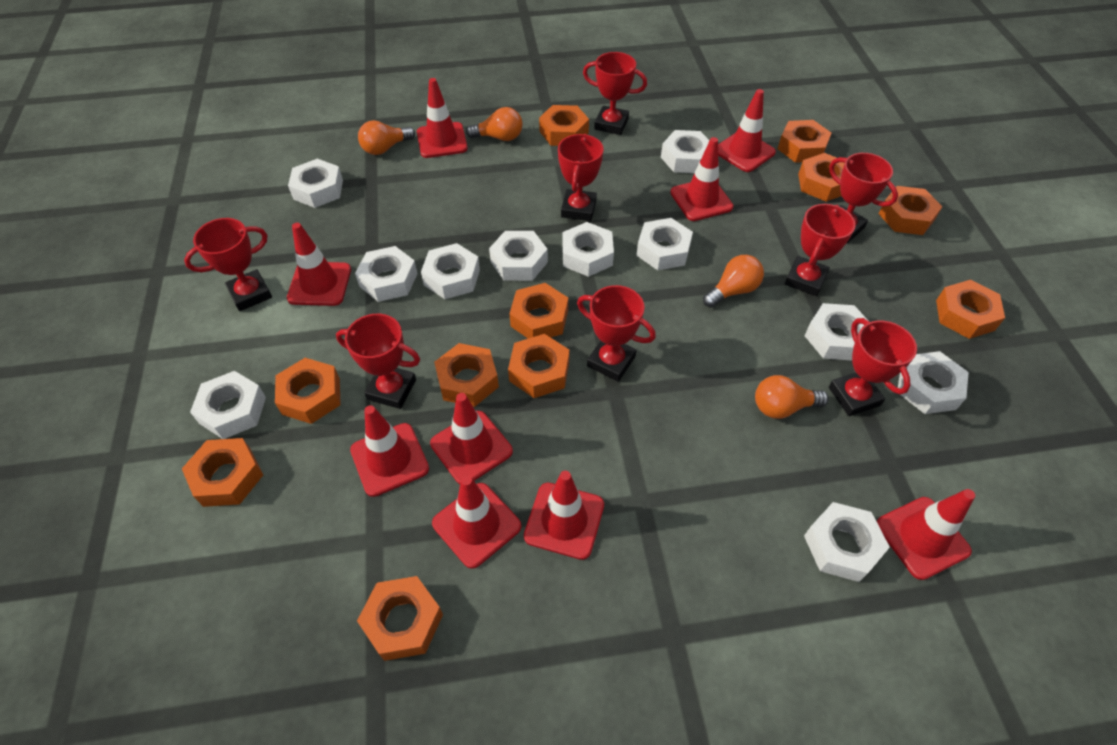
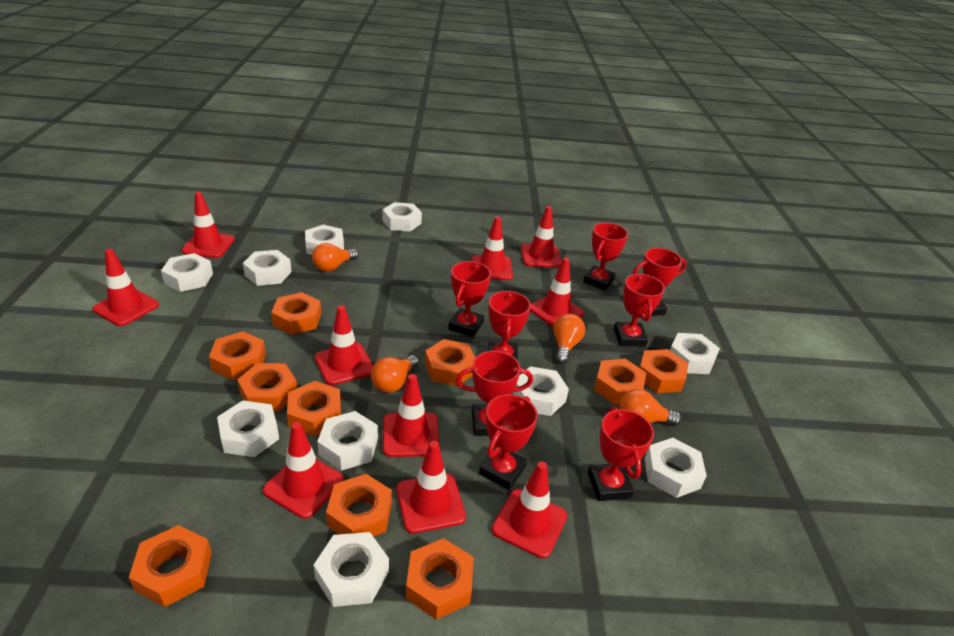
orange nut: [182,438,263,507] [275,358,341,424] [357,576,443,661] [434,343,499,407] [508,334,570,398] [509,283,568,339] [539,105,589,146] [778,120,832,163] [798,153,845,202] [879,186,942,235] [936,280,1005,339] = 11 -> [129,525,212,607] [209,331,266,380] [238,363,297,411] [271,292,321,335] [287,381,341,436] [326,474,392,537] [406,538,474,619] [425,339,475,386] [594,359,646,405] [639,349,688,393] = 10
red traffic cone: [287,223,351,306] [350,405,429,497] [417,78,468,158] [430,393,513,484] [432,475,521,569] [524,471,604,560] [670,137,734,221] [718,89,776,172] [877,489,975,580] = 9 -> [92,249,159,326] [181,192,235,258] [263,422,344,519] [315,305,373,385] [383,374,439,457] [396,441,466,534] [472,216,513,280] [492,461,567,558] [521,206,562,267] [530,257,584,327] = 10
white nut: [190,371,266,439] [288,159,343,208] [355,246,417,302] [421,243,480,299] [489,231,548,281] [562,222,614,277] [636,218,693,270] [661,130,710,173] [804,303,867,361] [804,502,890,582] [898,351,969,414] = 11 -> [161,253,213,292] [217,400,279,457] [243,250,292,286] [305,225,344,255] [314,532,389,607] [317,411,378,471] [382,202,422,232] [512,366,569,416] [645,438,707,498] [670,333,720,374] = 10

